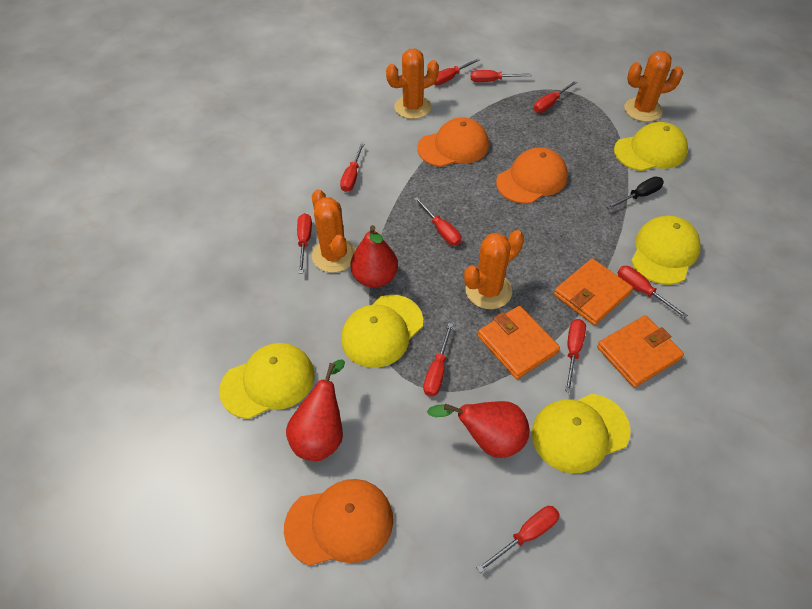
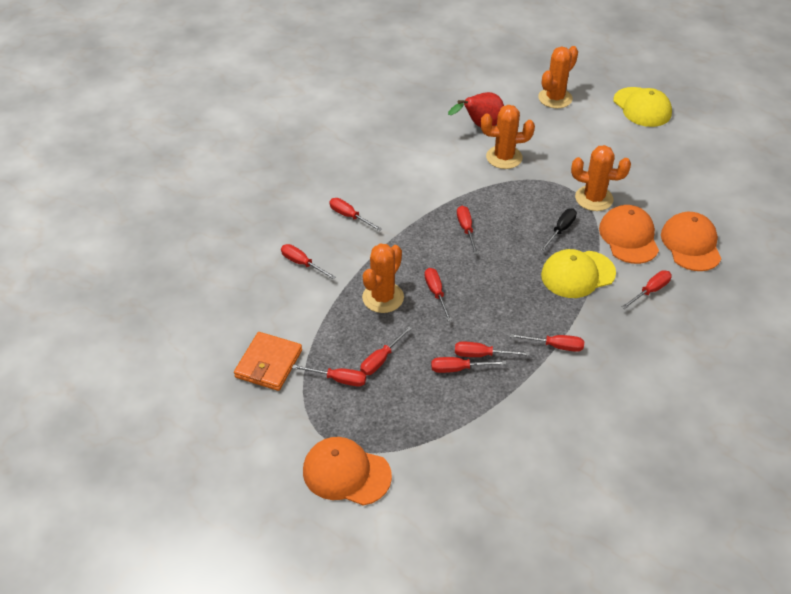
orange wallet: [478,306,560,379] [554,258,633,325] [597,315,684,388] = 3 -> [234,332,302,391] = 1
red pear: [286,360,345,461] [350,225,398,288] [427,401,530,458] = 3 -> [448,92,504,127] = 1
yellow cap: [219,343,315,419] [341,295,423,368] [532,394,631,473] [614,122,688,171] [631,216,701,285] = 5 -> [541,249,616,298] [613,87,672,127] = 2

